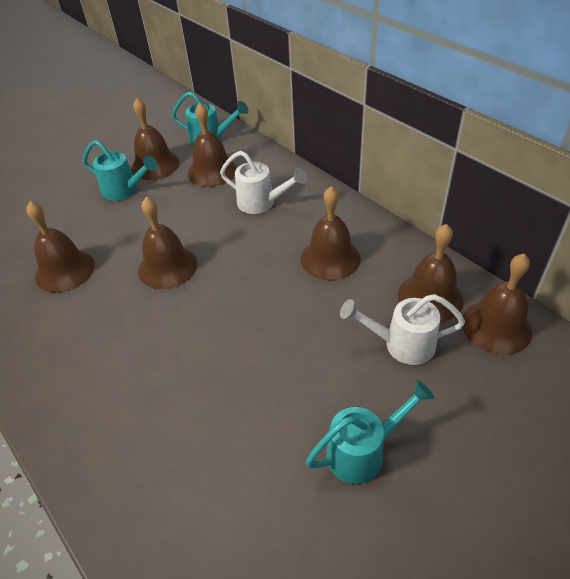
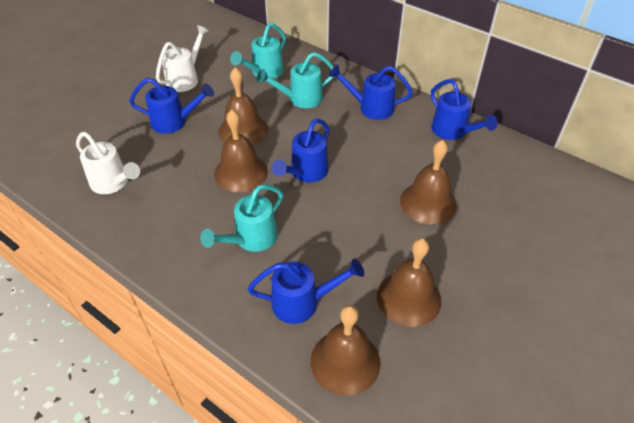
blue watering can: none = 0 -> [129,78,214,134] [248,259,364,324] [272,118,330,182] [329,65,413,120] [431,79,498,140] = 5
brown bell: [26,201,95,293] [131,98,180,180] [138,197,197,289] [188,103,237,187] [301,186,361,280] [398,224,464,322] [462,254,533,355] = 7 -> [214,110,268,192] [219,67,268,145] [311,305,380,396] [377,238,441,327] [400,140,457,224] = 5

